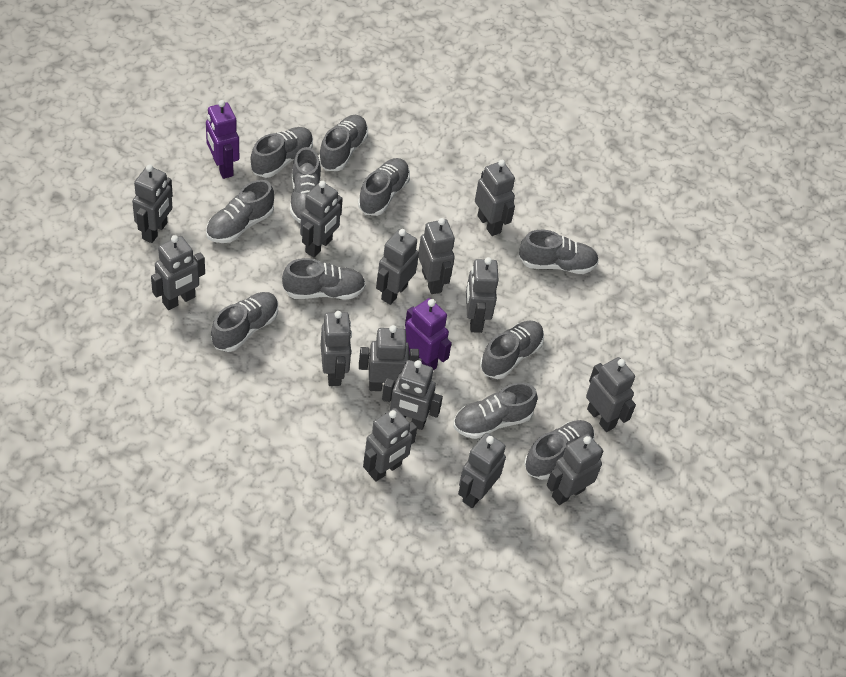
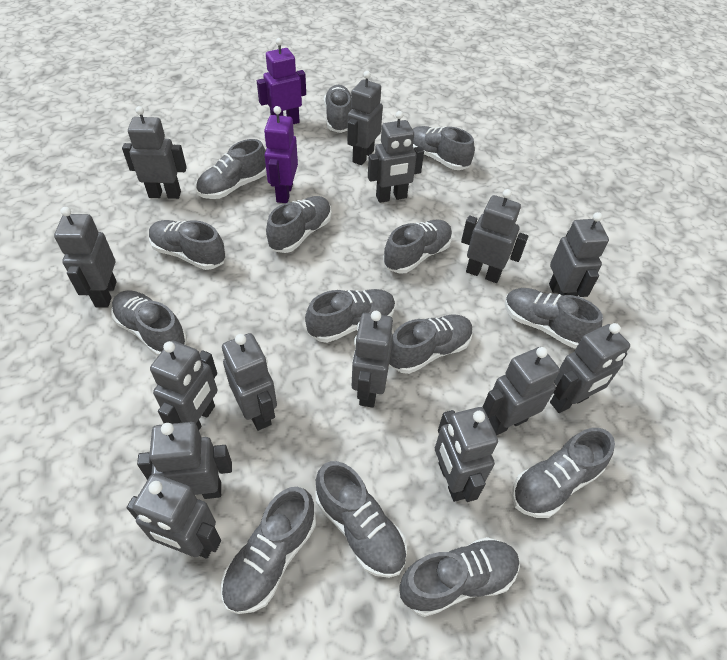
grey shoe: [206,180,274,243] [211,292,278,352] [251,127,313,178] [282,258,366,300] [290,147,321,224] [318,115,368,171] [358,158,410,216] [453,382,538,439] [480,321,544,379] [519,230,599,274] [524,420,595,480] = 11 -> [111,290,187,356] [149,220,226,270] [196,139,267,199] [221,487,316,614] [266,196,332,253] [305,289,396,343] [316,461,407,578] [324,85,352,133] [383,219,452,274] [389,315,473,374] [399,537,520,617] [413,126,475,170] [505,288,603,348] [512,428,615,518] = 14

